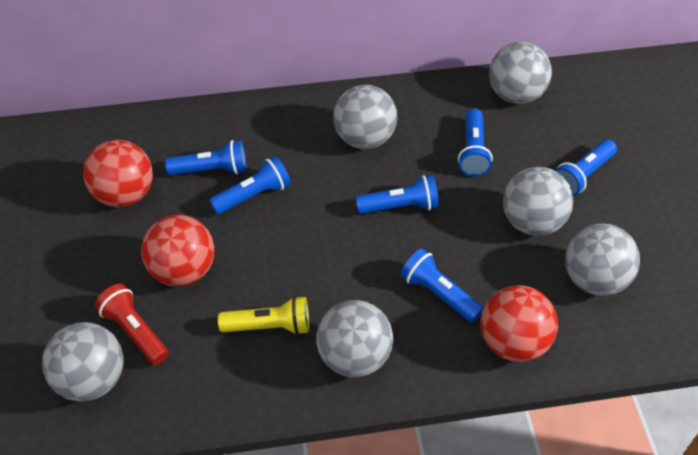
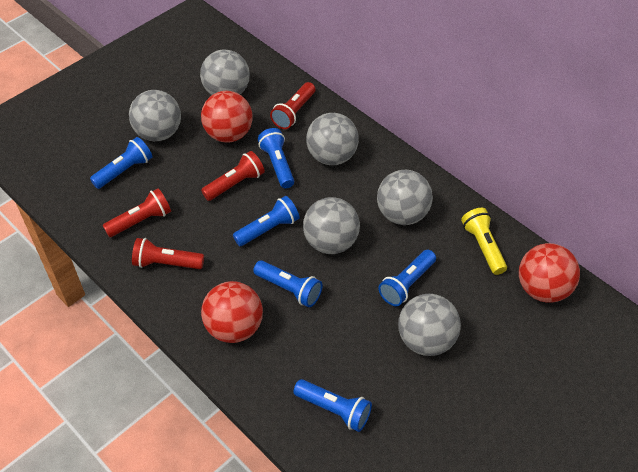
red flashlight: [95,283,169,365] = 1 -> [103,188,171,237] [132,238,204,269] [201,151,265,201] [270,82,315,129] = 4

